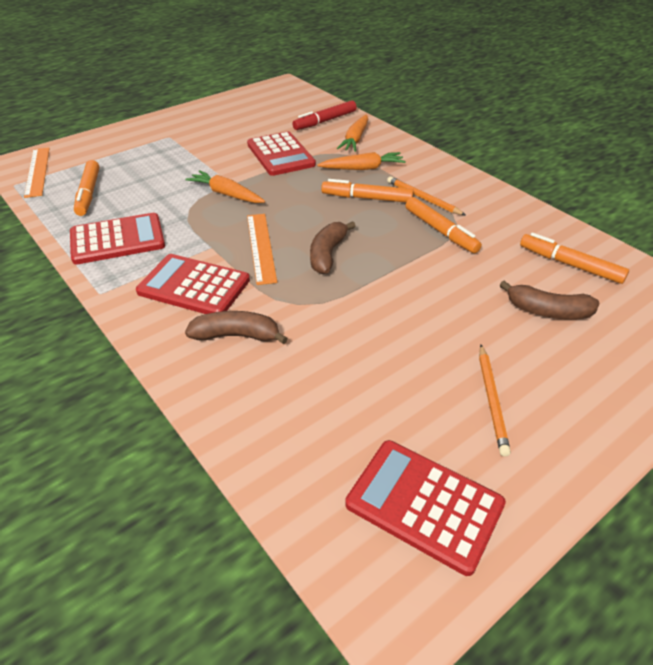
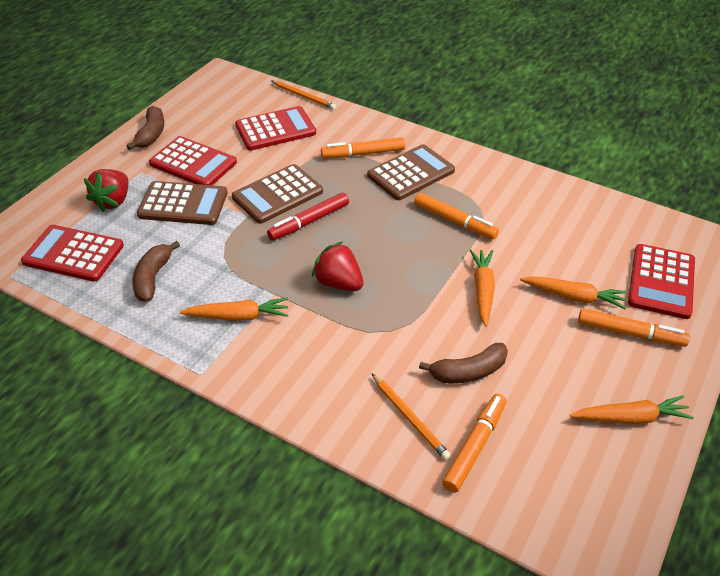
brown calculator: none = 0 -> [137,181,228,225] [232,164,323,224] [367,144,455,200] = 3
orange carrot: [185,170,265,203] [317,152,406,170] [337,115,368,152] = 3 -> [180,297,288,321] [470,249,495,327] [520,276,627,309] [570,396,694,424] = 4
orange ruler: [24,147,50,198] [247,214,277,285] = 2 -> none = 0
red strawberry: none = 0 -> [84,169,128,212] [312,242,364,291] = 2

